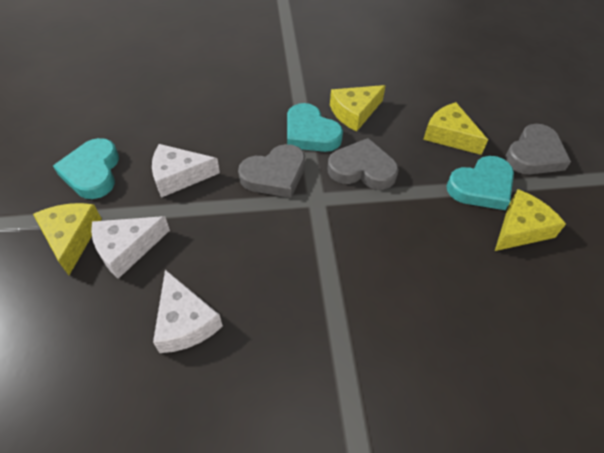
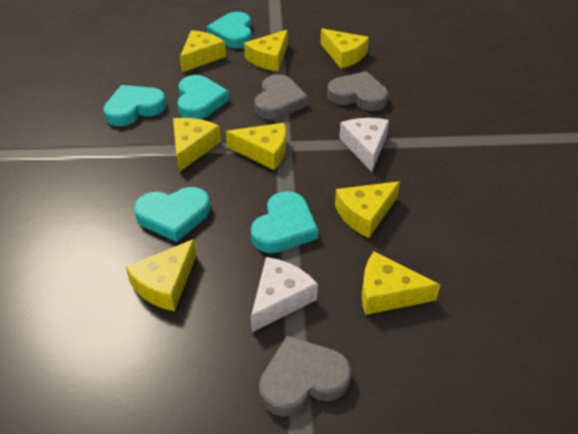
turquoise heart: [53,138,119,199] [287,103,343,152] [446,156,514,210] = 3 -> [103,85,166,126] [134,187,210,242] [177,75,229,119] [207,12,252,48] [251,191,318,253] = 5
white cheese: [91,216,170,279] [152,144,220,198] [153,270,223,353] = 3 -> [251,257,318,332] [339,118,389,172] = 2
yellow cheese: [33,203,102,275] [330,85,386,132] [423,102,488,155] [495,189,566,251] = 4 -> [126,239,196,311] [173,118,221,172] [180,30,226,73] [226,123,286,170] [244,30,288,71] [320,28,369,69] [335,181,400,238] [362,251,440,315] = 8

